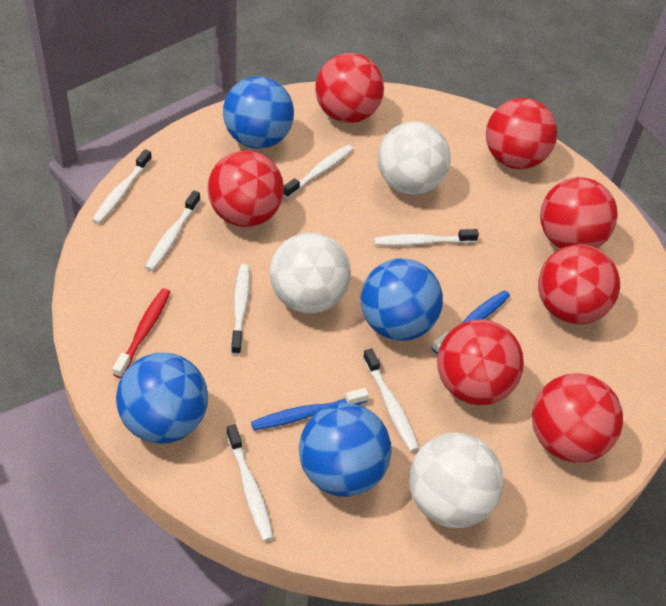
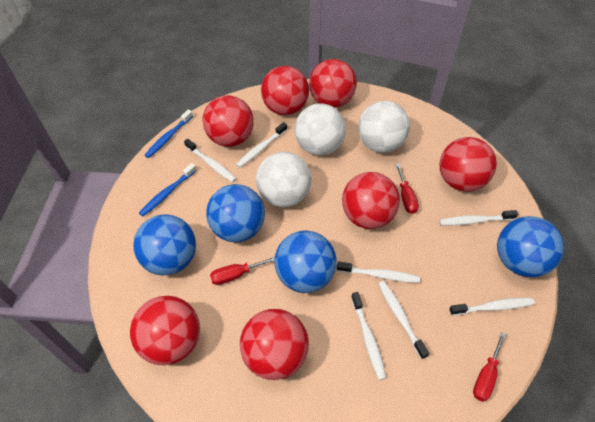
red screwdriver: none = 0 -> [210,257,275,285] [395,164,419,214] [473,332,506,402] = 3
red toothbrush: [113,288,170,378] = 1 -> none = 0

